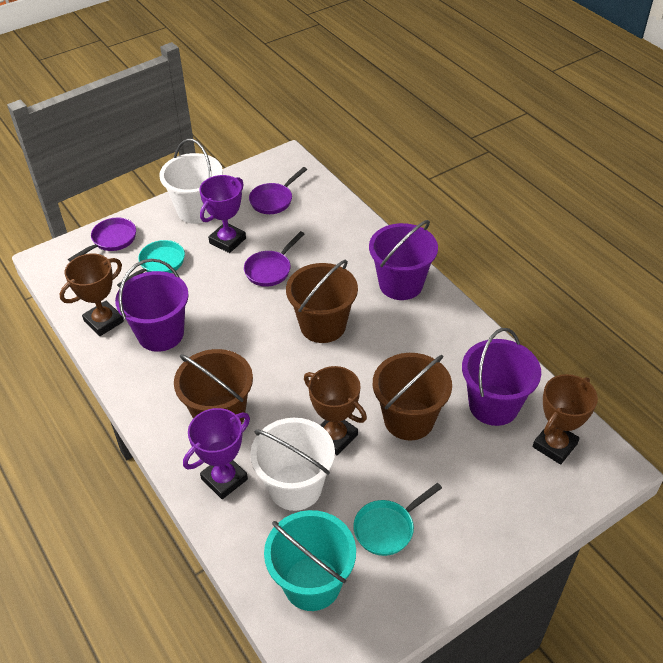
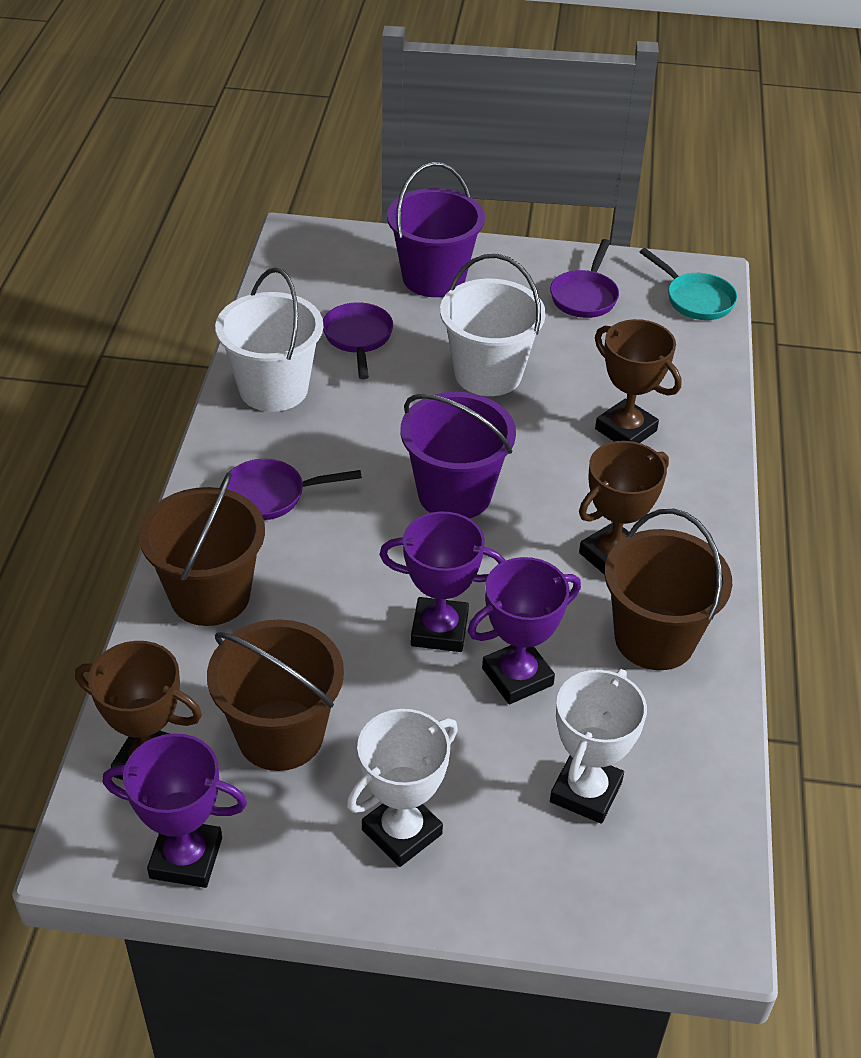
purple bucket: [115,259,189,352] [369,220,438,300] [462,328,541,426] = 3 -> [387,162,485,297] [400,392,516,519] = 2
purple trophy: [183,408,250,499] [199,175,246,253] = 2 -> [103,733,247,888] [379,512,506,652] [468,557,581,704] = 3
turquoise bucket: [264,510,356,611] = 1 -> none = 0
turquoise pan: [117,240,185,288] [353,483,442,556] = 2 -> [640,248,737,320] = 1
white trophy: none = 0 -> [347,709,458,867] [550,669,647,824] = 2

